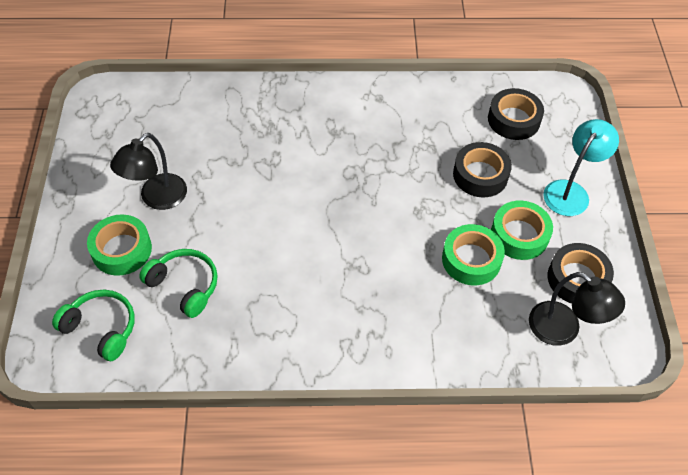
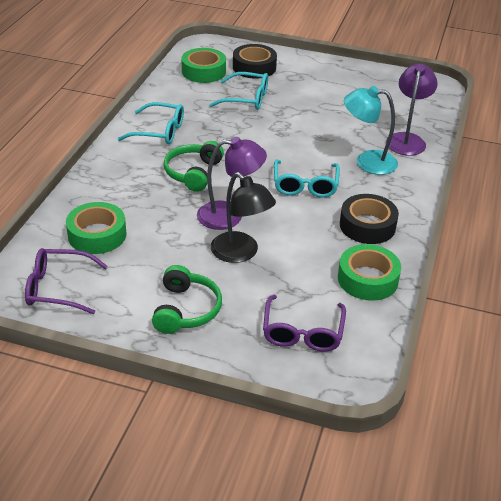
black lamp: [110,133,187,210] [529,272,625,346] = 2 -> [211,172,276,263] = 1
black tape: [453,142,512,197] [488,88,544,140] [548,243,614,304] = 3 -> [233,44,277,79] [340,194,399,244] = 2
purple glasses: none = 0 -> [25,248,108,314] [263,295,346,352] = 2
purple lamp: none = 0 -> [197,137,267,230] [386,64,438,156] = 2
turquoise glasses: none = 0 -> [118,102,184,144] [209,72,268,110] [274,160,340,198] = 3

